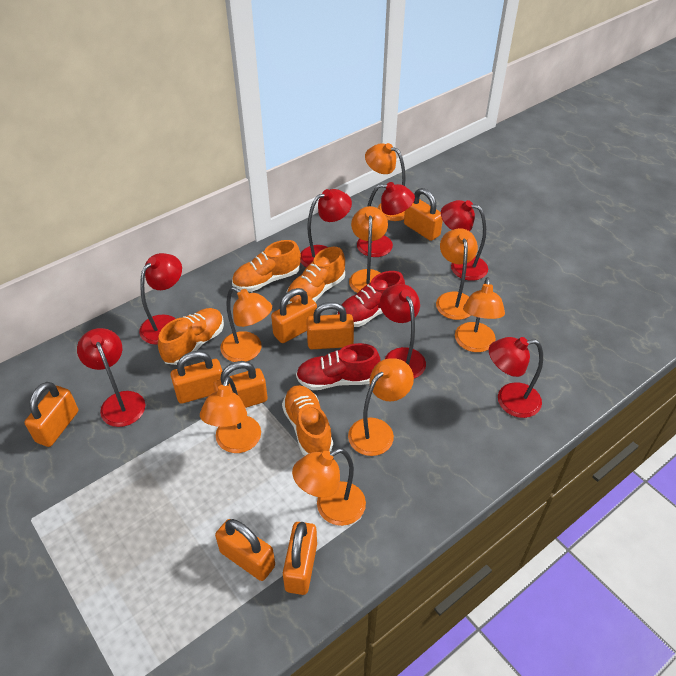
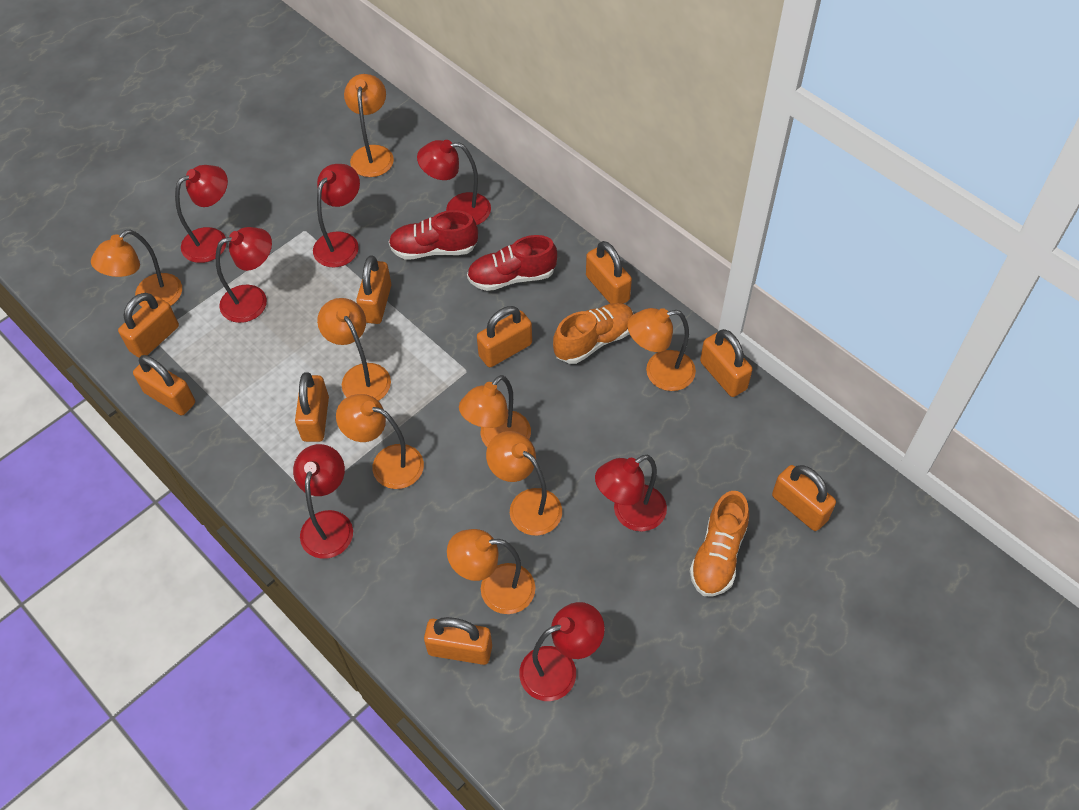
orange padlock: [25,382,78,447] [171,351,222,404] [213,361,267,408] [215,519,275,581] [271,288,317,343] [283,522,317,595] [306,302,354,349] [404,188,443,241] = 8 -> [118,293,179,358] [133,355,195,416] [295,372,329,442] [356,255,391,324] [424,617,492,665] [477,306,532,367] [586,241,632,304] [700,329,753,397] [772,465,836,531] = 9
orange shoe: [158,308,224,365] [232,240,301,292] [282,385,333,456] [287,247,345,304] = 4 -> [553,303,633,364] [690,491,749,597] = 2

